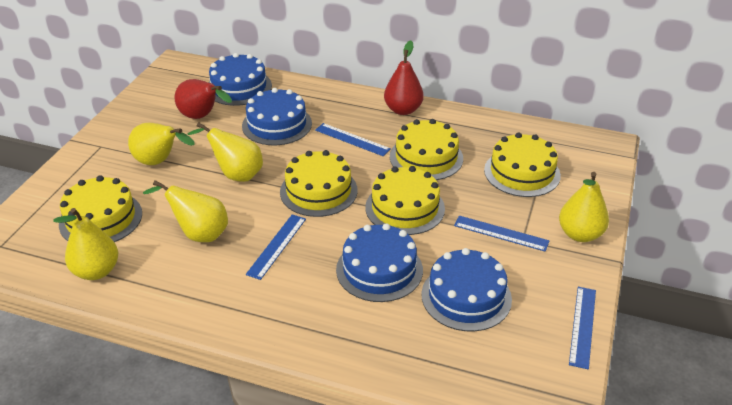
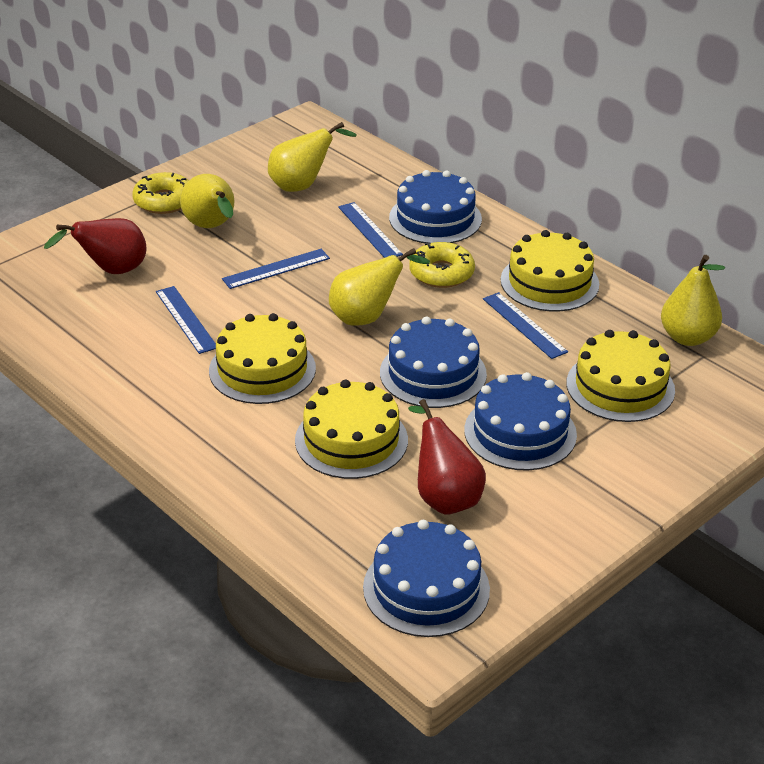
yellow cake: [59,175,142,242] [280,150,358,217] [365,166,445,235] [390,119,463,180] [484,132,561,197] = 5 -> [209,313,316,404] [295,380,408,479] [500,230,599,311] [566,330,675,422] = 4
yellow donut: none = 0 -> [132,172,189,214] [409,242,475,288] = 2
yellow pear: [53,208,118,280] [128,123,195,165] [143,180,228,242] [187,122,263,182] [559,172,609,242] = 5 -> [180,174,234,228] [268,122,357,192] [329,248,430,326] [661,255,725,346] = 4

